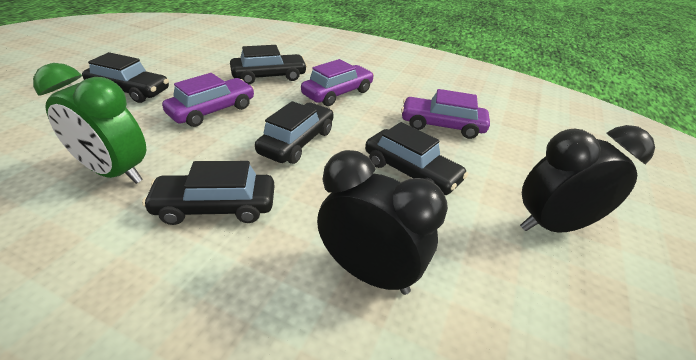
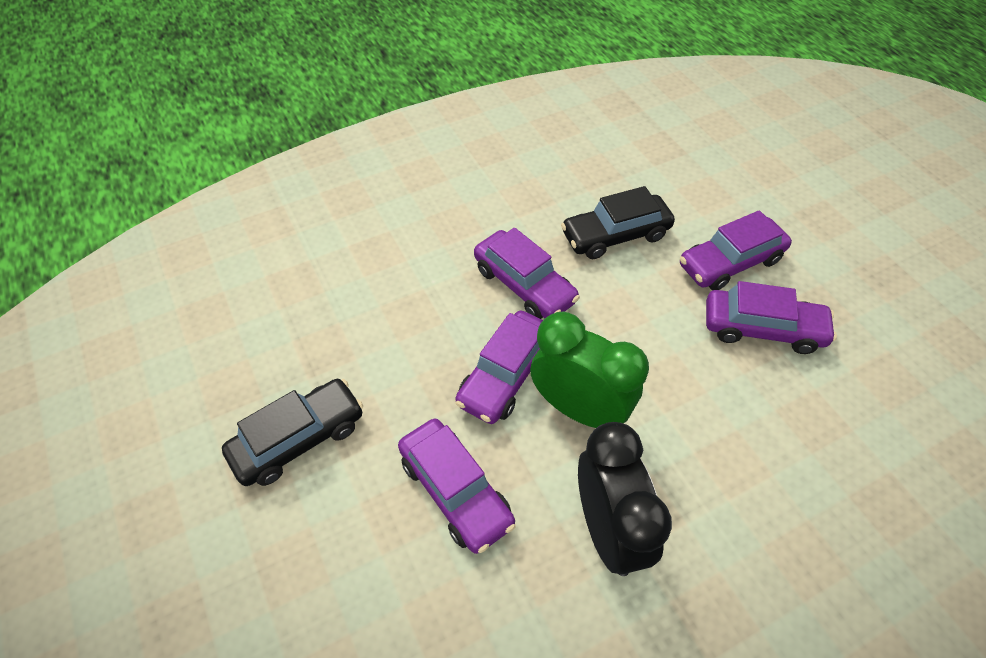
black car: [82,52,169,103] [142,161,274,225] [230,45,307,84] [255,101,334,164] [365,122,468,195] = 5 -> [222,379,363,486] [561,186,675,259] = 2
black clock: [317,150,448,295] [520,125,655,233] = 2 -> [578,422,672,576] = 1
purple car: [162,73,255,127] [301,59,374,106] [401,89,490,139] = 3 -> [398,419,516,554] [455,311,543,424] [474,228,580,319] [680,210,792,290] [706,281,837,354] = 5

